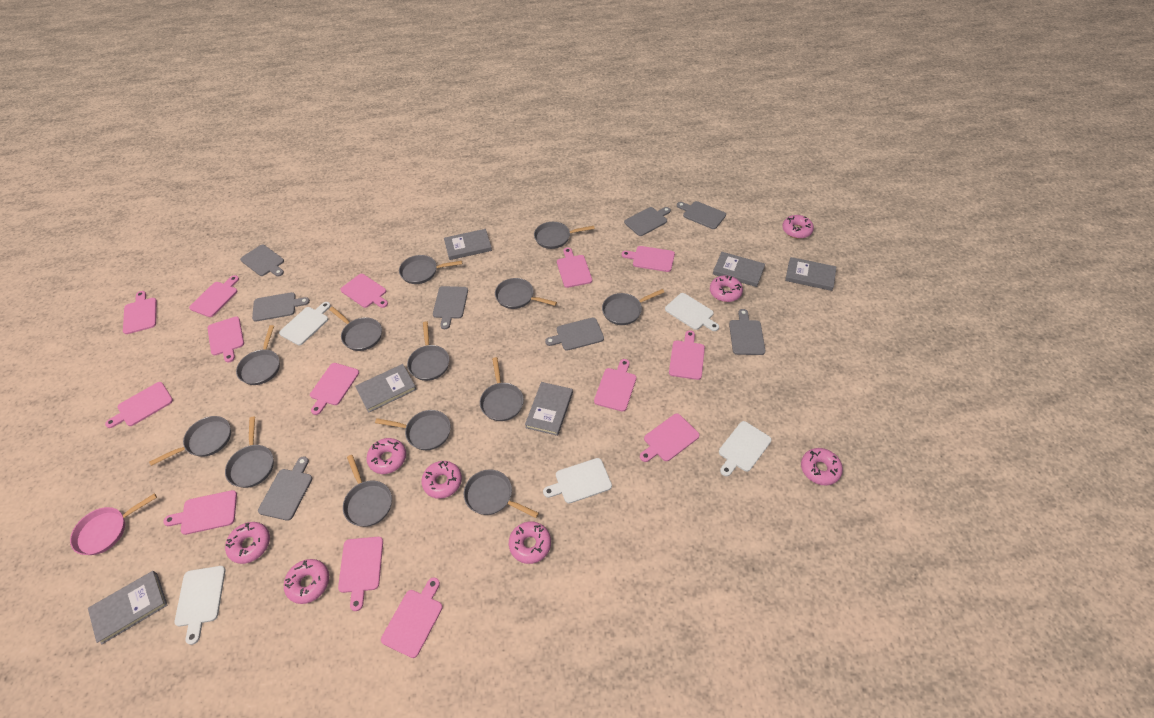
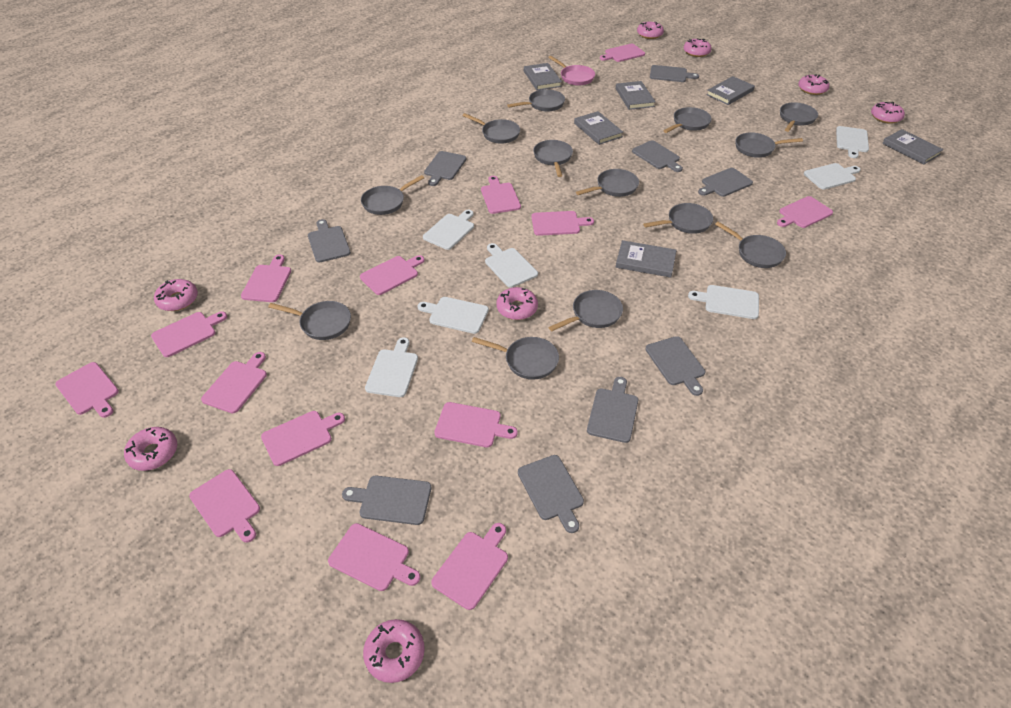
grey cutting board: [240,245,284,277] [252,292,310,322] [258,456,312,521] [433,286,468,329] [545,318,604,351] [624,207,671,236] [677,201,726,229] [729,309,766,355] = 8 -> [308,219,351,262] [342,476,431,525] [424,151,467,186] [518,455,584,533] [587,377,638,443] [632,140,683,172] [645,336,705,396] [650,65,699,82] [698,168,753,197] = 9
white cutting board: [175,566,226,645] [279,302,331,345] [543,458,612,503] [665,293,719,331] [719,421,772,476] = 5 -> [365,337,418,397] [418,297,489,334] [423,210,474,250] [485,243,538,288] [688,285,759,319] [804,163,861,190] [836,126,869,158] = 7

